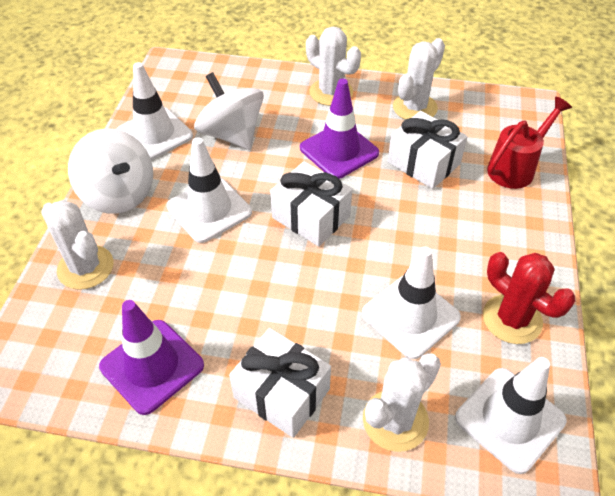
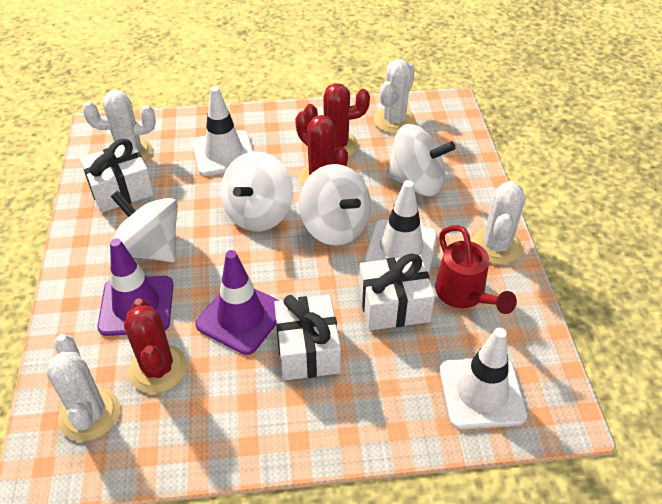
red cactus: [483,252,575,344] = 1 -> [124,298,187,394] [295,111,348,186] [304,83,370,157] = 3
white spinning top: [68,128,153,214] [194,72,264,150] = 2 -> [111,191,178,262] [221,151,293,231] [299,164,371,246] [386,124,456,196] = 4
white traffic cone: [117,62,193,160] [167,137,252,243] [362,247,461,359] [455,357,567,474] = 4 -> [193,86,253,176] [365,180,437,274] [440,328,527,429] = 3

